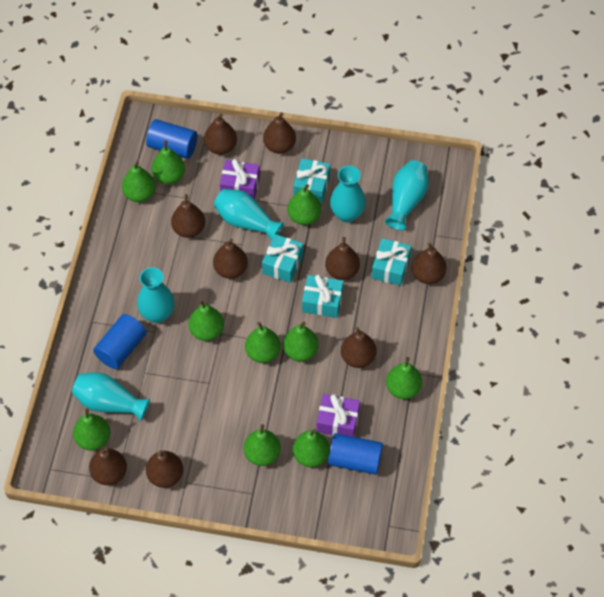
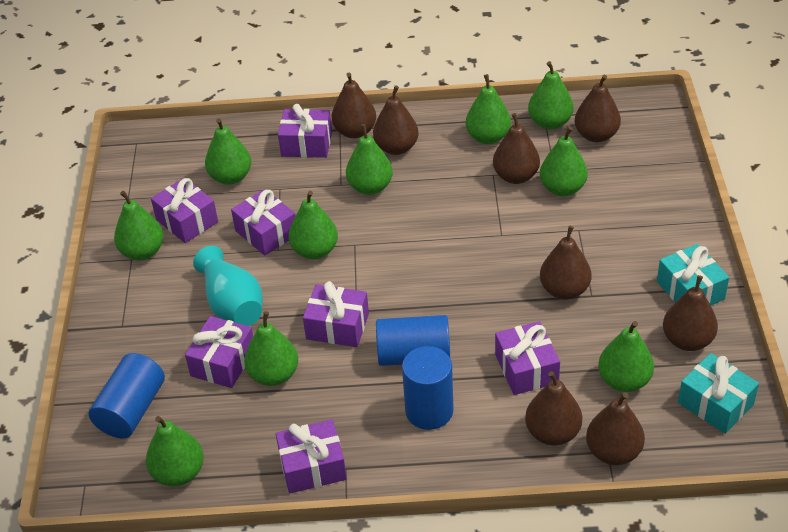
brown pear: [89,447,127,485] [146,451,183,488] [171,194,205,238] [204,113,237,155] [213,239,248,279] [263,112,296,154] [325,237,360,280] [341,327,376,368] [412,242,447,284] = 9 -> [332,73,376,138] [373,86,419,155] [493,113,540,184] [525,371,582,446] [540,226,591,300] [574,75,621,142] [586,392,645,465] [663,275,718,351] = 8
purple gift: [220,159,260,200] [316,394,360,437] = 2 -> [151,178,218,243] [185,316,253,388] [231,189,295,256] [276,419,347,493] [278,104,332,158] [303,281,369,347] [495,321,560,395] = 7
turquoise gift: [262,234,303,283] [293,158,330,203] [302,275,343,318] [372,238,411,286] = 4 -> [657,244,729,305] [678,353,759,434] = 2
turquoise vase: [72,373,150,421] [137,267,175,323] [214,189,284,241] [330,166,366,222] [385,160,429,230] = 5 -> [193,246,263,326] = 1

